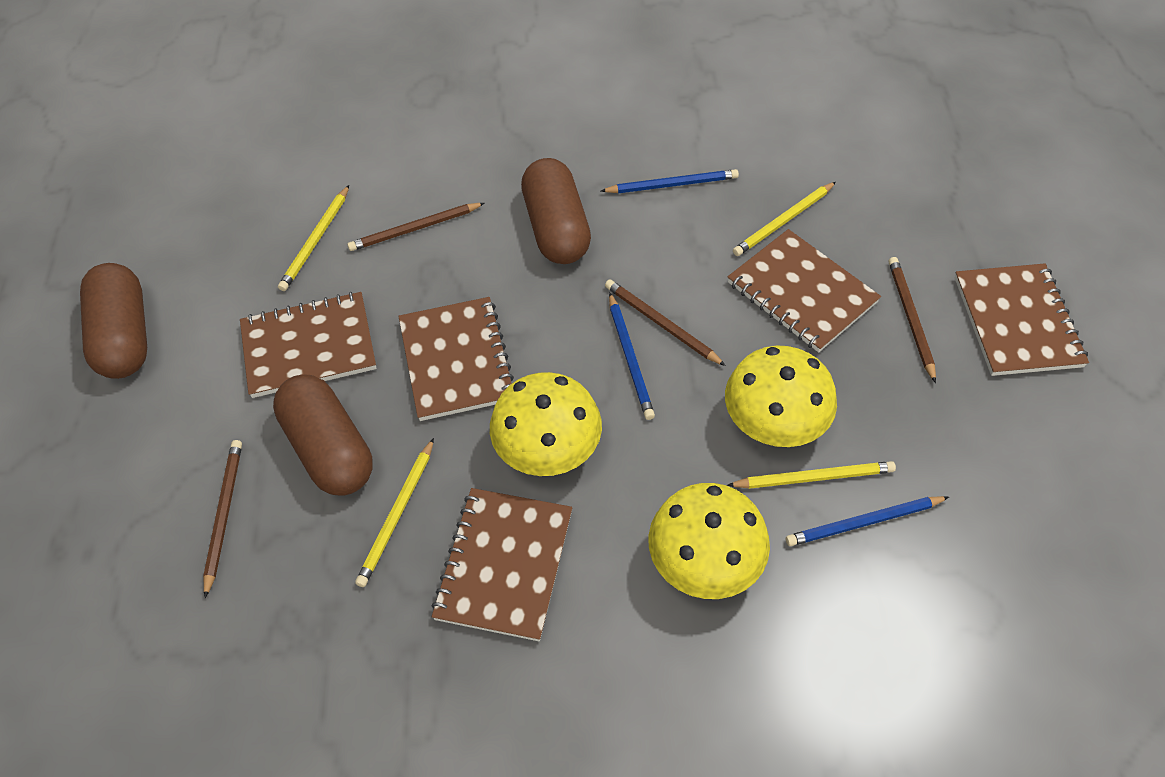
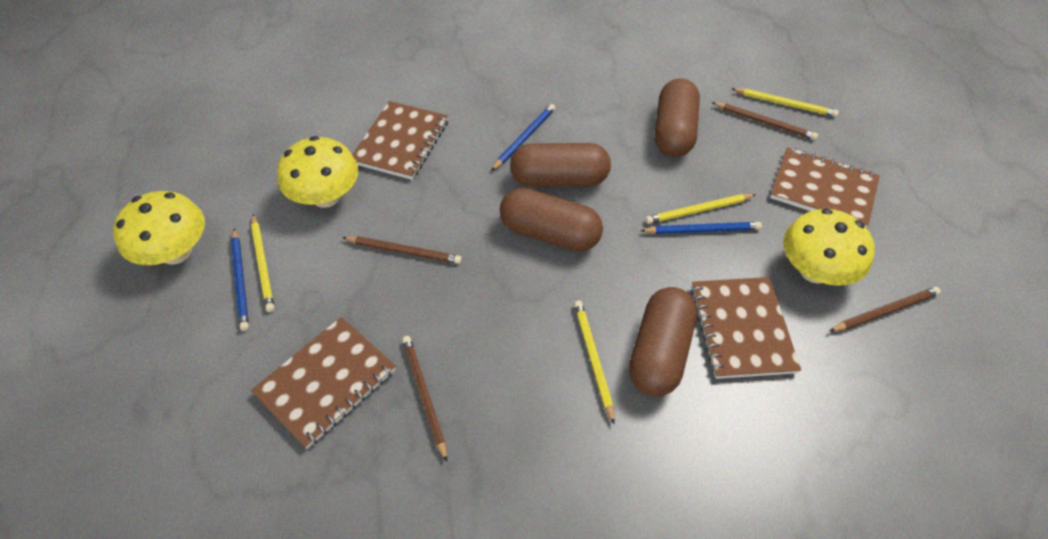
brown capsule: [80,263,147,379] [273,375,373,496] [521,158,591,264] = 3 -> [500,188,603,252] [510,143,611,187] [629,287,697,397] [655,79,700,157] = 4
brown notebook: [240,292,376,398] [398,297,514,421] [431,488,572,641] [728,229,881,352] [954,263,1089,376] = 5 -> [251,317,396,449] [352,101,448,180] [691,277,801,379] [770,147,880,227] = 4

